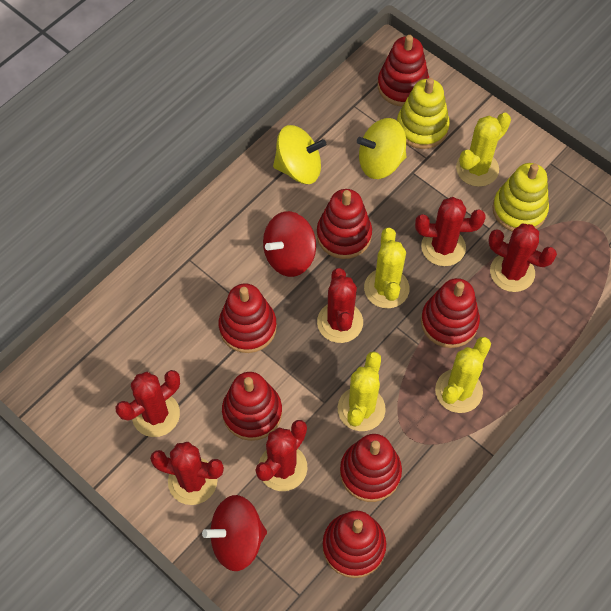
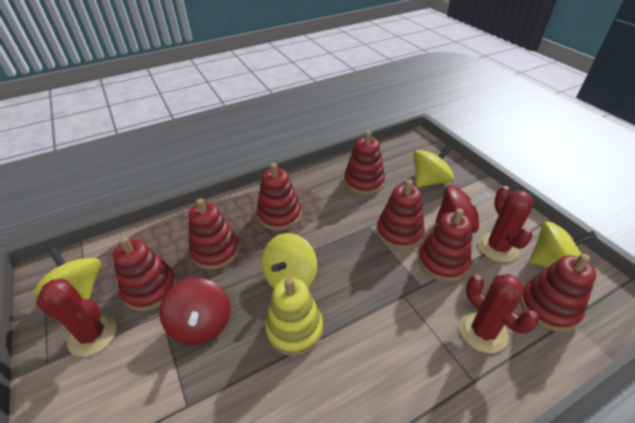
red cactus: [116,370,180,437] [150,442,224,505] [256,420,307,491] [317,268,363,343] [415,197,486,266] [488,224,557,292] = 6 -> [36,279,116,357] [459,274,539,353] [478,186,533,262] = 3
yellow cactus: [338,351,386,431] [364,228,410,308] [435,337,491,413] [456,113,511,187] = 4 -> none = 0
yellow spinning top: [273,125,326,184] [357,118,406,179] = 2 -> [34,248,101,300] [261,233,317,288] [413,145,454,187] [529,221,597,268] = 4
yellow stacking toy: [397,78,450,149] [492,163,549,232] = 2 -> [265,278,323,356] = 1

